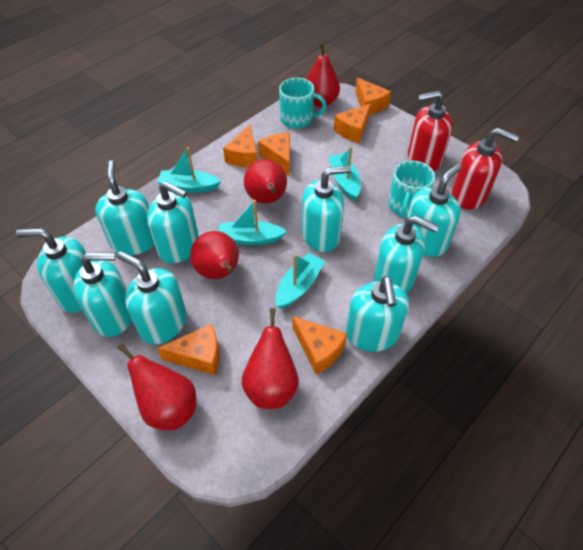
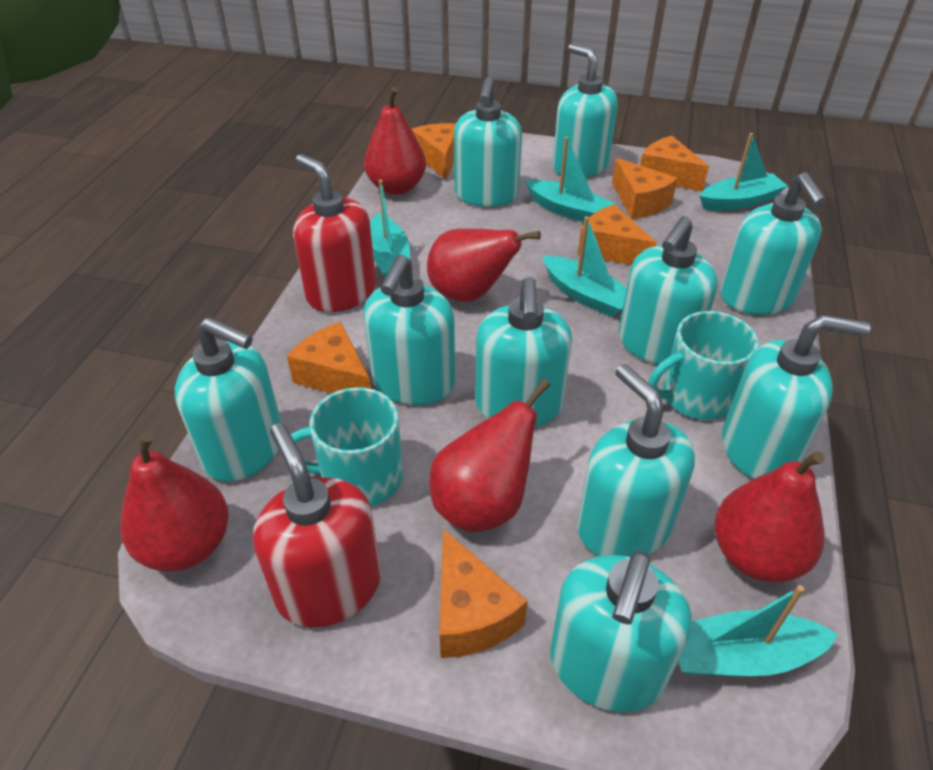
turquoise boat: [157,147,221,193] [219,200,287,245] [275,253,325,309] [329,146,361,201] = 4 -> [370,180,410,278] [525,137,614,222] [543,216,627,317] [678,585,838,676] [700,133,788,211] = 5
turquoise soap dispenser: [16,228,86,313] [73,252,132,337] [95,160,154,255] [117,251,187,344] [147,181,199,263] [302,166,351,252] [346,276,409,352] [374,215,439,293] [407,164,462,257] = 9 -> [175,317,282,482] [364,254,455,405] [454,77,522,207] [475,277,572,427] [550,551,692,712] [553,43,618,178] [577,364,695,557] [619,216,718,365] [721,172,826,315] [722,315,871,479] = 10

